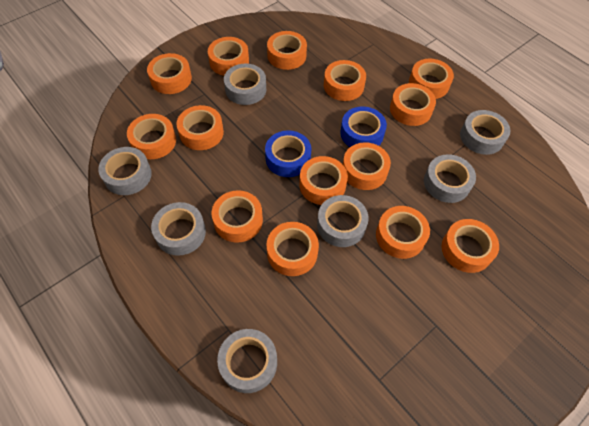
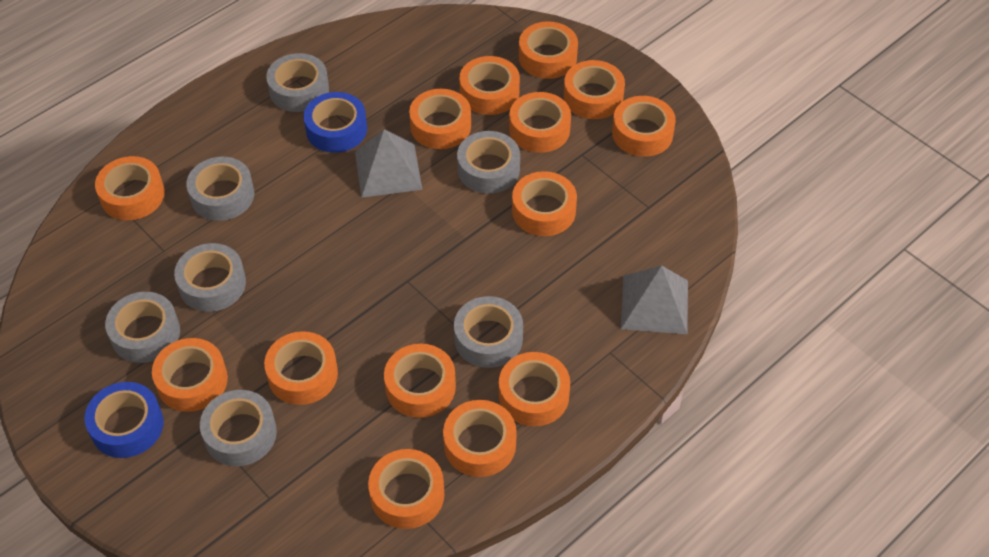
grey pyramid: none = 0 -> [355,129,423,198] [621,266,688,334] = 2

